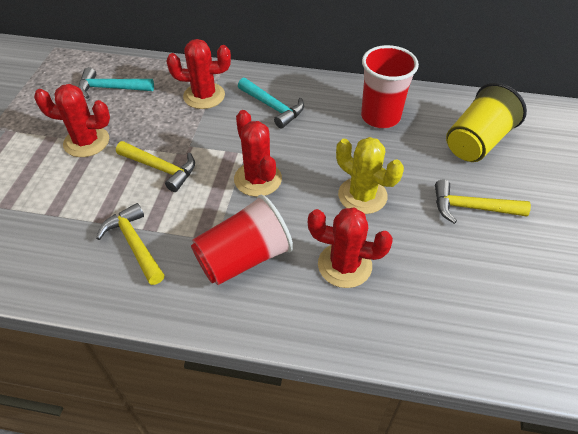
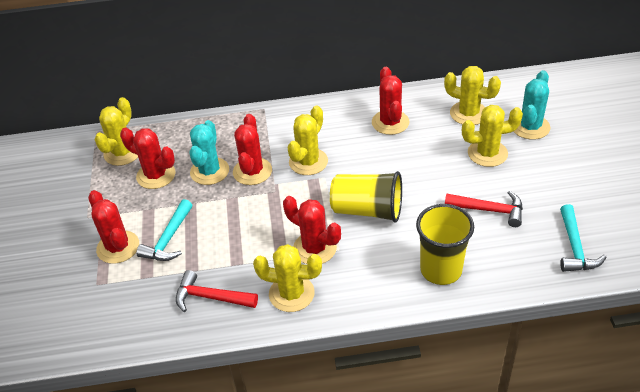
red cactus: [34,84,110,157] [166,39,231,109] [234,110,282,197] [308,207,393,288] = 4 -> [88,190,139,264] [120,128,176,189] [233,114,272,185] [283,196,341,264] [372,67,409,135] = 5
red cup: [191,195,293,285] [361,45,419,128] = 2 -> none = 0
red hammer: none = 0 -> [176,270,258,312] [445,191,523,227] = 2
turquoise cactus: none = 0 -> [189,120,229,185] [513,70,551,140] = 2
yellow cactus: [336,137,404,214] = 1 -> [94,97,138,166] [253,244,322,312] [287,106,328,175] [444,66,501,125] [462,105,523,167] = 5
yellow cup: [446,83,527,162] = 1 -> [330,171,402,223] [416,204,474,285] = 2
yellow hammer: [96,203,165,285] [116,141,195,192] [435,180,531,224] = 3 -> none = 0

